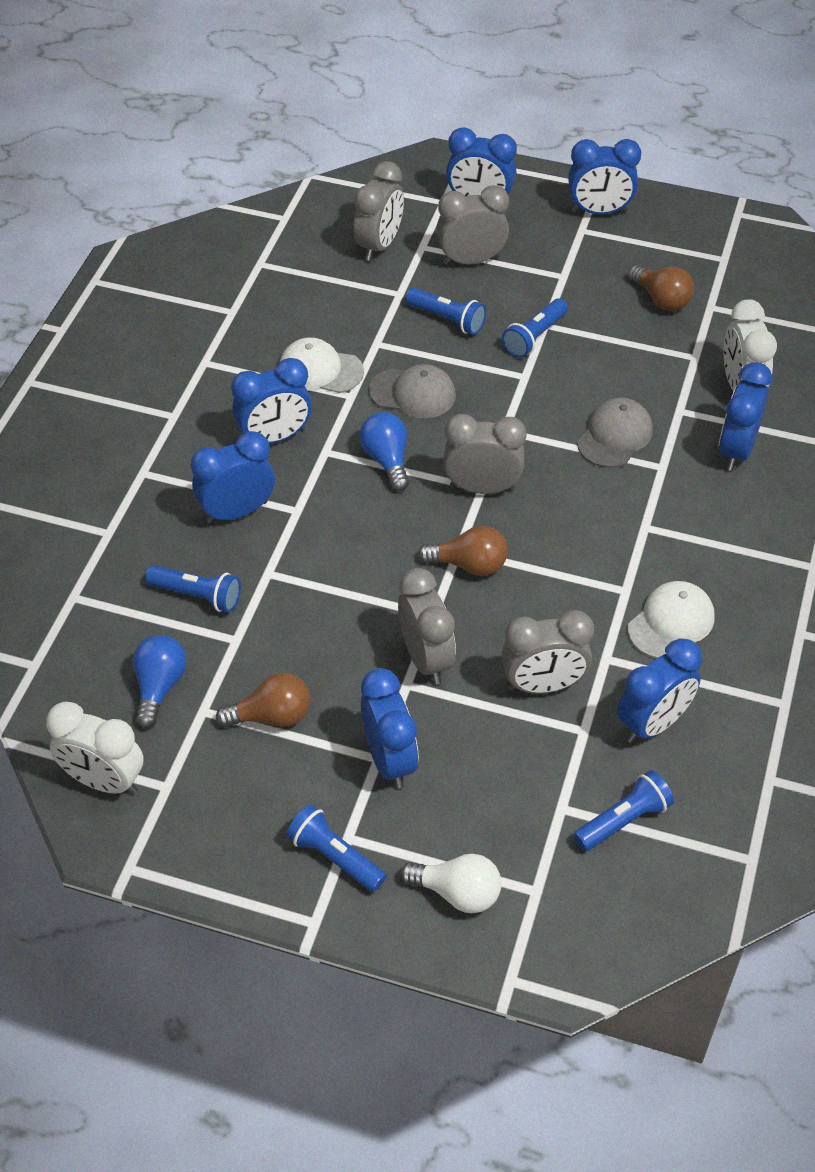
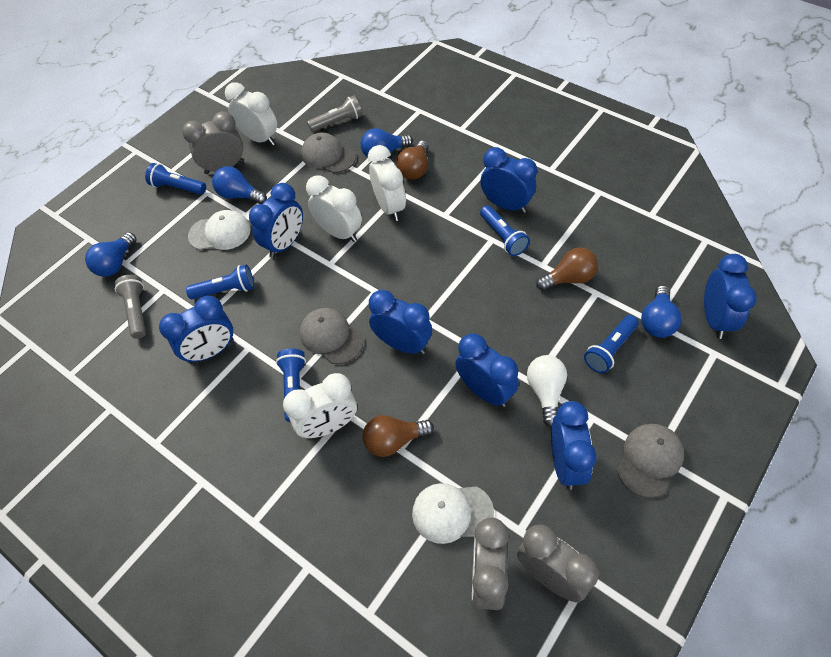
blue light bulb: [133,635,187,728] [360,412,409,491] = 2 -> [85,232,136,277] [212,166,267,204] [360,128,413,158] [641,285,682,338] = 4
grey cap: [369,364,456,419] [577,397,653,468] = 2 -> [300,308,363,364] [301,132,356,173] [617,424,684,498] = 3
grey clock: [353,161,404,261] [398,568,456,684] [436,185,509,266] [444,414,526,494] [502,610,594,694] = 5 -> [182,112,244,174] [472,518,509,610] [517,525,599,602] = 3
grey flashlight: none = 0 -> [115,275,146,339] [307,96,363,132] = 2
white clock: [46,701,144,794] [723,300,777,392] = 2 -> [225,82,277,146] [283,373,357,438] [306,175,362,242] [368,145,406,221] = 4

